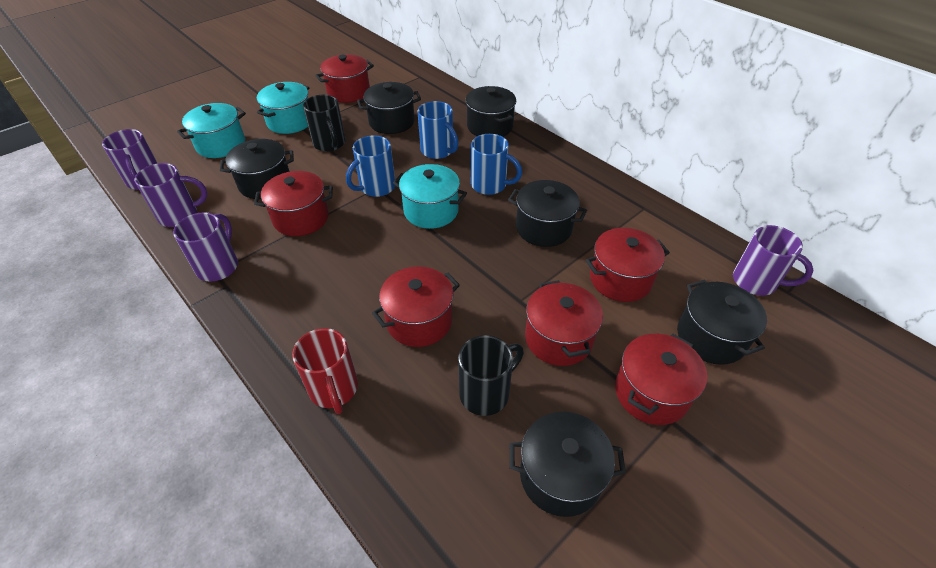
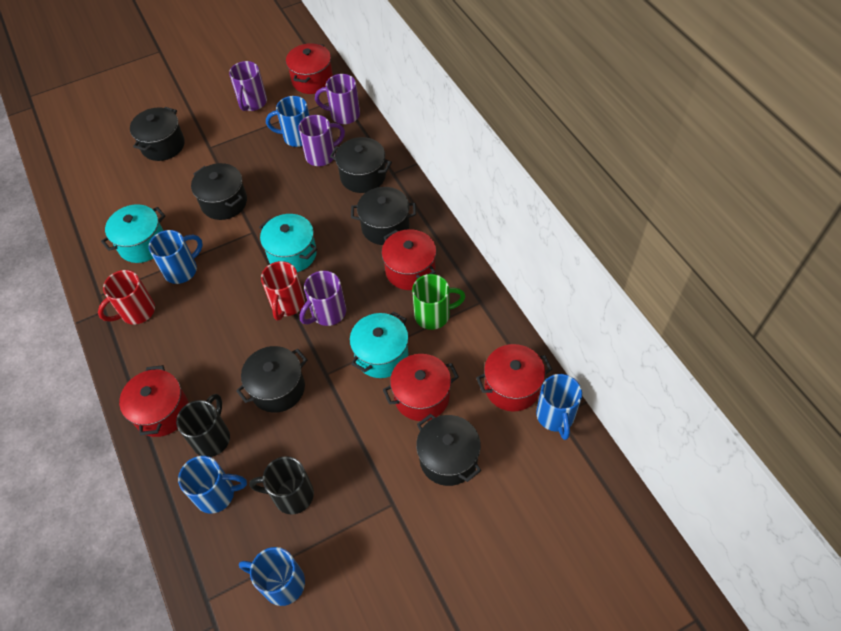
blue mug: [346,135,395,197] [417,101,458,159] [471,134,522,195] = 3 -> [149,230,203,284] [178,456,247,513] [239,547,305,606] [266,96,310,147] [536,374,582,440] = 5
green mug: none = 0 -> [412,274,466,330] = 1
red mug: [292,328,358,414] = 1 -> [98,270,155,324] [261,261,305,321] = 2
red pot: [254,171,333,236] [315,54,374,103] [372,266,460,347] [525,280,603,366] [586,228,670,302] [615,334,707,425] = 6 -> [119,365,189,437] [286,43,333,94] [381,229,436,290] [383,354,459,421] [476,344,552,412] = 5

